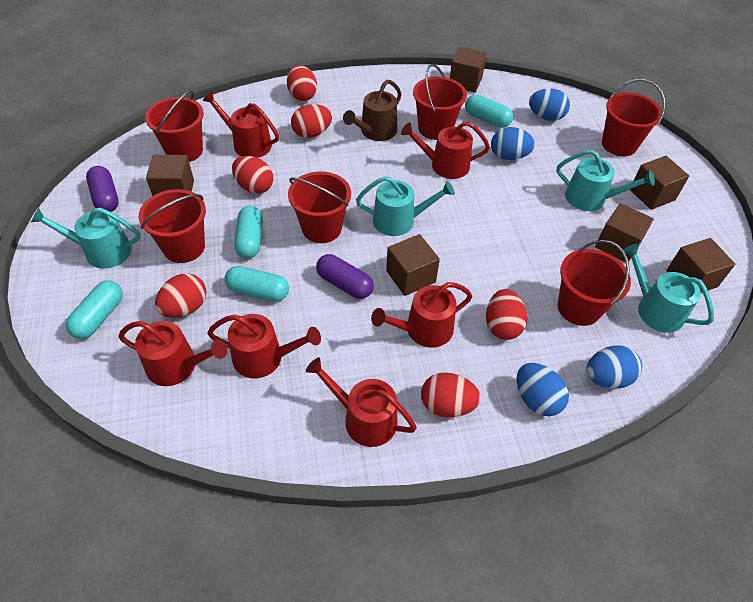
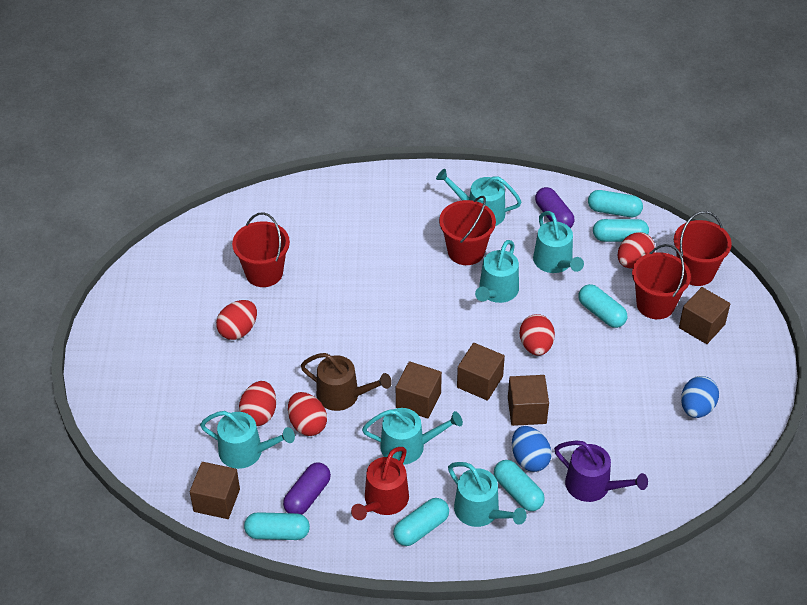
blue egg: [491,127,535,160] [517,363,569,416] [529,88,570,121] [586,345,642,389] = 4 -> [512,426,552,472] [681,376,719,418] = 2
brown cube: [146,155,194,196] [386,234,440,296] [450,47,487,93] [595,203,654,262] [630,156,689,210] [666,238,735,293] = 6 -> [190,462,240,519] [396,361,442,418] [457,343,505,401] [508,375,549,426] [679,287,730,344] = 5
purple watering can: none = 0 -> [554,440,648,502] = 1
red bucket: [139,189,206,263] [145,91,204,162] [288,172,351,243] [413,64,467,140] [558,240,631,326] [602,79,665,156] = 6 -> [232,212,290,287] [439,196,496,265] [632,244,691,319] [674,211,732,286] = 4
red egg: [155,273,206,318] [232,156,273,194] [287,65,317,101] [291,104,332,138] [421,372,481,418] [486,289,527,340] = 6 -> [216,300,257,340] [239,381,276,426] [288,392,327,436] [520,314,555,356] [618,232,655,269] = 5
red watering can: [118,321,227,386] [202,91,279,158] [207,314,321,379] [306,357,417,447] [371,282,473,348] [401,122,490,179] = 6 -> [351,447,409,520] = 1
turquoise capsule: [66,281,123,339] [225,266,289,302] [234,206,263,259] [465,95,513,128] = 4 -> [244,512,310,540] [393,498,449,546] [494,460,545,511] [578,284,627,328] [588,190,643,217] [593,219,649,242] = 6
turquoise watering can: [30,208,140,269] [356,176,455,236] [556,150,655,211] [624,244,714,333] = 4 -> [200,411,295,469] [362,408,463,465] [436,169,522,226] [448,462,527,527] [475,240,519,303] [533,211,584,273] = 6

